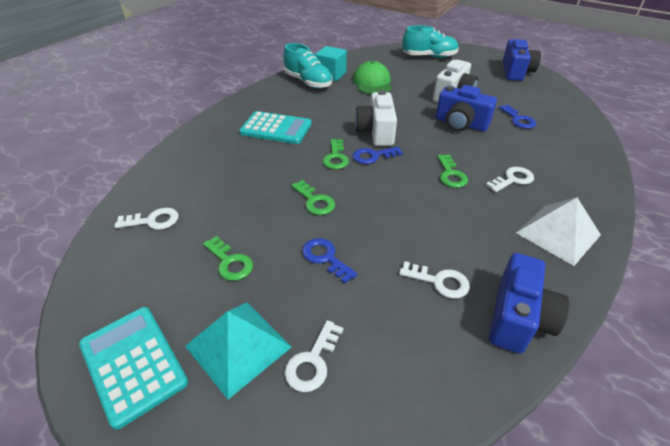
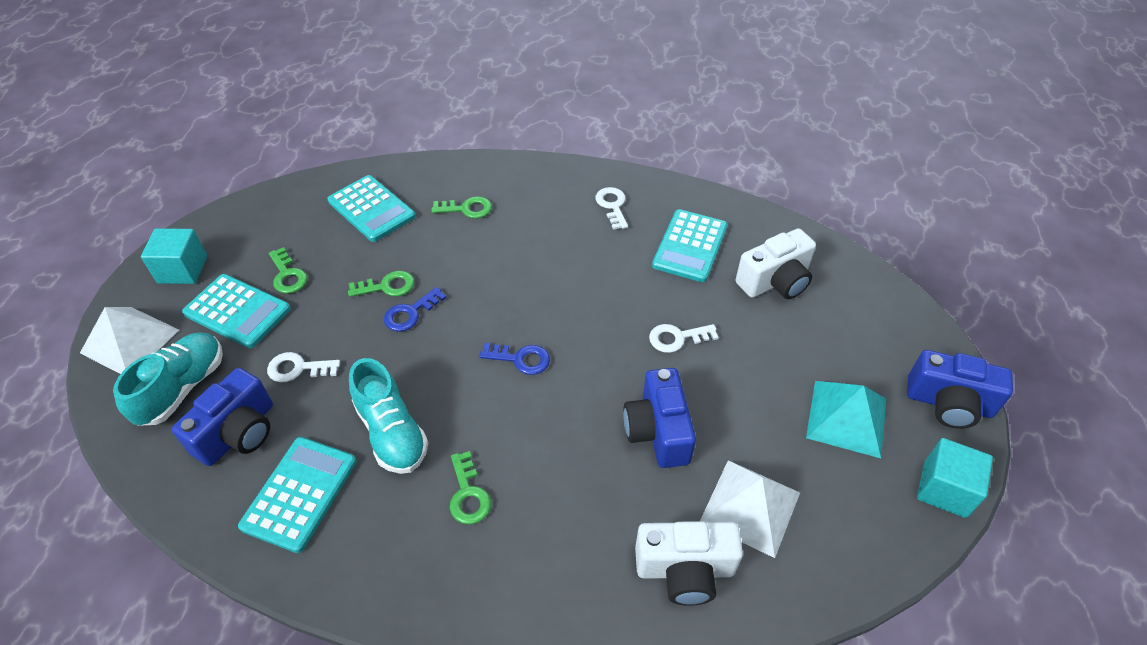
blue key: [302,238,358,284] [353,147,403,164] [499,105,536,129] = 3 -> [384,287,447,332] [480,343,550,375] = 2
green cap: [353,61,392,95] = 1 -> none = 0
turquoise calculator: [79,307,188,430] [239,111,312,144] = 2 -> [182,274,291,348] [238,437,357,553] [327,175,416,242] [652,209,727,282] = 4
turquoise cube: [315,46,347,81] = 1 -> [141,228,207,284] [917,438,993,518] = 2
white key: [115,208,179,230] [285,320,344,392] [399,261,470,299] [486,167,534,192] = 4 -> [267,352,340,382] [595,187,628,230] [649,324,719,353] = 3
white pyramid: [516,197,601,266] = 1 -> [80,307,179,374] [700,460,800,558] = 2

